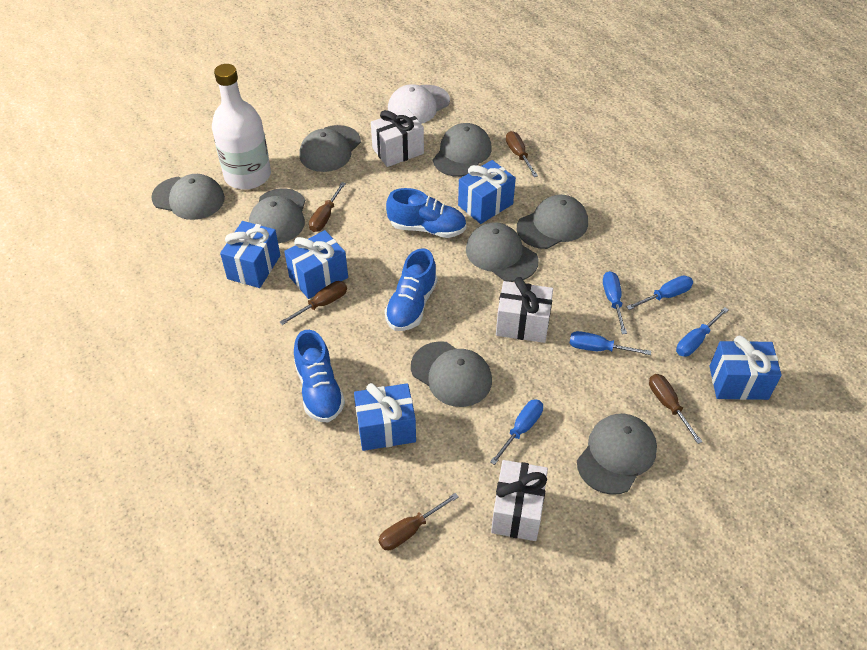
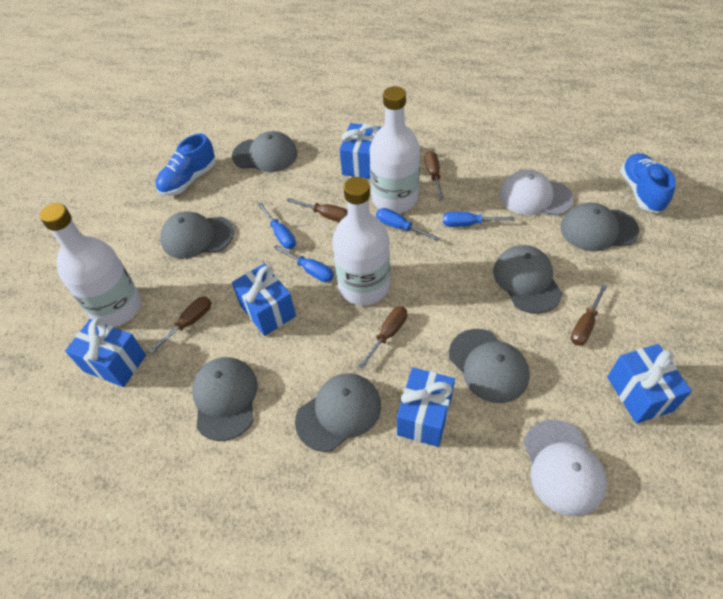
blue screwdriver: [490,399,543,465] [570,331,651,355] [603,271,627,334] [626,275,693,310] [676,307,729,357] = 5 -> [258,203,296,249] [273,245,334,282] [376,208,440,241] [443,212,515,227] = 4
blue shoe: [294,330,345,423] [385,248,437,331] [386,188,466,238] = 3 -> [155,134,216,196] [620,153,676,213] = 2
grey cap: [151,174,225,220] [249,188,305,243] [299,125,361,172] [411,341,492,407] [433,123,492,177] [466,222,538,282] [517,195,588,249] [577,414,657,495] = 8 -> [160,211,234,259] [192,357,258,441] [232,131,297,172] [295,373,381,452] [449,329,530,403] [493,245,562,314] [561,203,639,251] = 7
white bottle: [212,64,271,190] = 1 -> [40,203,142,327] [332,177,390,305] [370,86,420,213] = 3
white cap: [388,84,450,124] = 1 -> [499,169,574,216] [524,420,607,516] = 2
white gift: [371,109,424,167] [491,460,548,541] [496,277,553,343] = 3 -> none = 0

